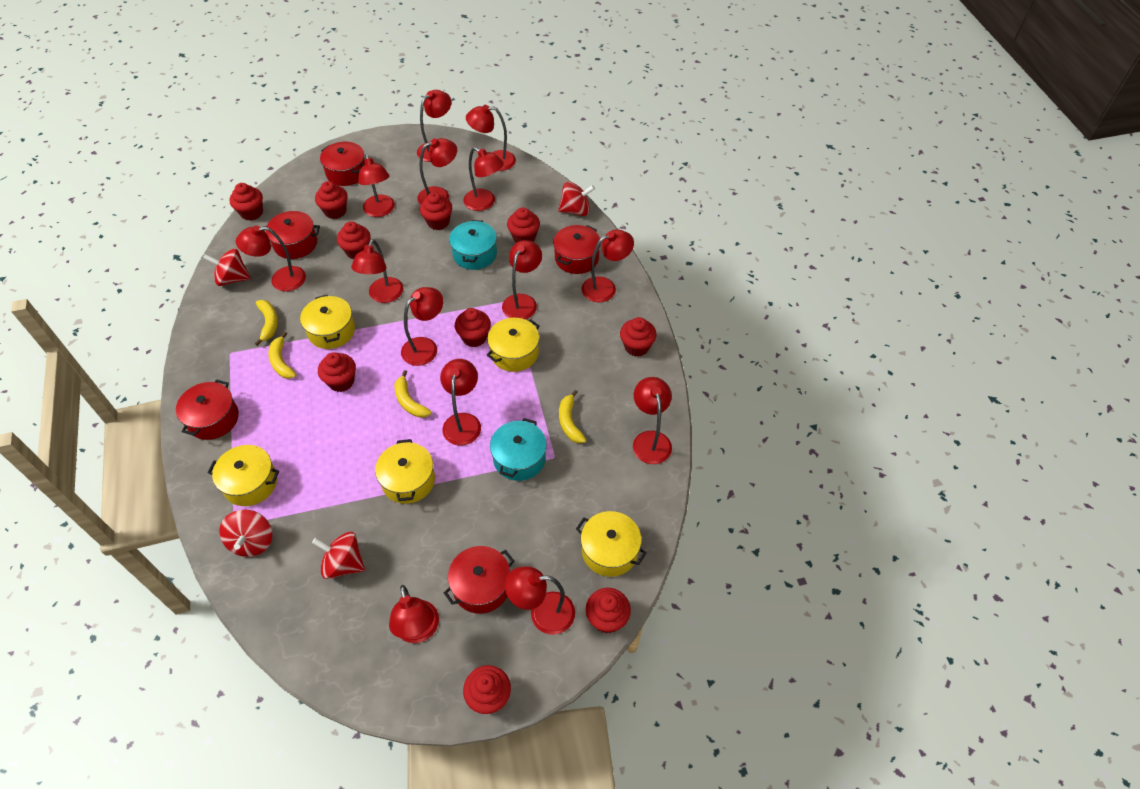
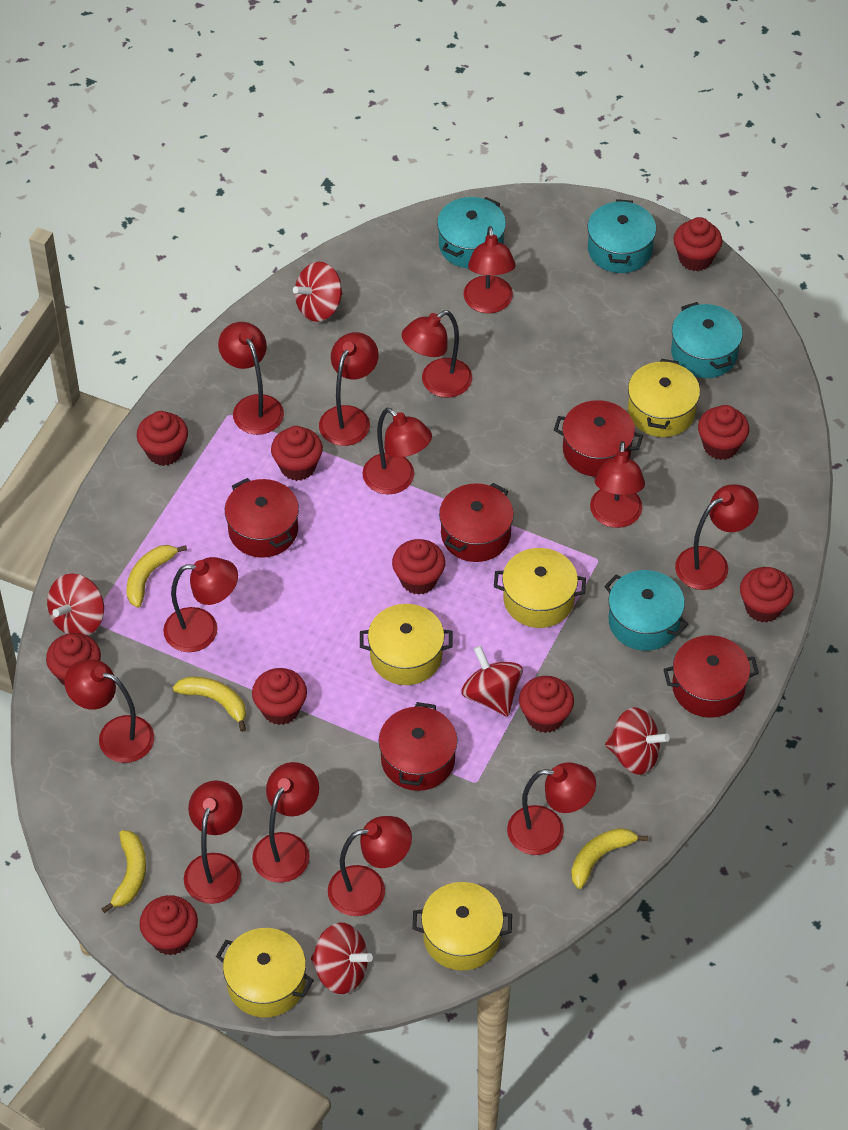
red lamp: [236,225,306,291] [351,239,403,303] [358,154,395,217] [389,585,439,643] [401,287,443,366] [417,90,452,162] [417,138,457,205] [440,359,481,446] [463,147,504,211] [466,105,516,171] [502,240,542,319] [505,567,575,635] [581,229,634,302] [633,377,672,464] = 14 -> [64,659,154,763] [163,557,238,652] [184,780,243,904] [218,322,284,435] [252,762,319,883] [319,332,379,446] [328,816,412,916] [362,408,432,494] [402,310,472,398] [464,226,516,313] [507,762,596,855] [590,441,645,528] [675,484,759,590] = 13
red spinning top: [203,249,251,286] [219,510,272,557] [312,532,365,579] [558,182,595,216] = 4 -> [47,573,104,636] [293,261,343,322] [311,923,373,994] [461,645,523,717] [605,707,670,775] = 5
turquoise pot: [449,220,497,270] [490,418,547,481] = 2 -> [437,197,506,268] [588,199,656,273] [604,570,689,651] [671,302,743,378] = 4

